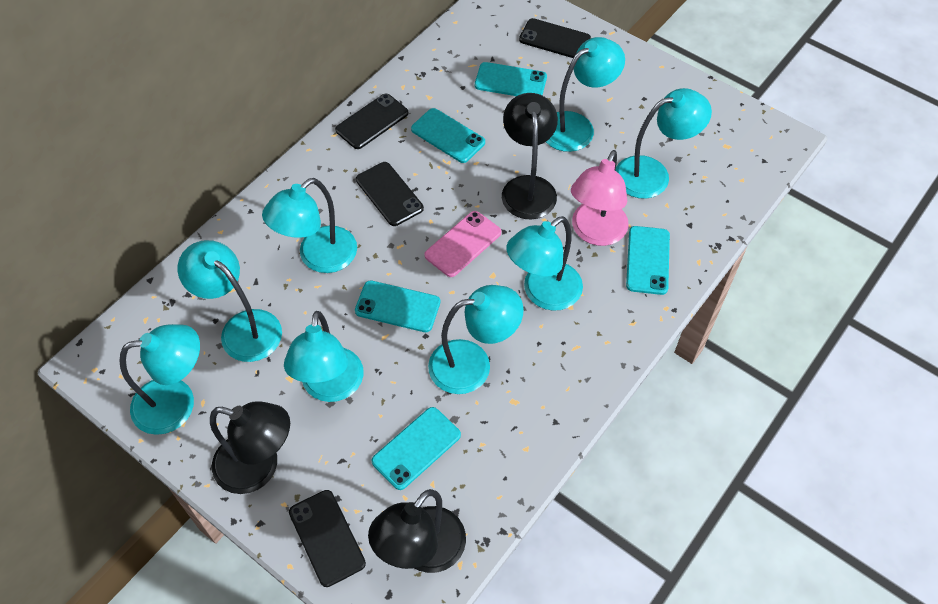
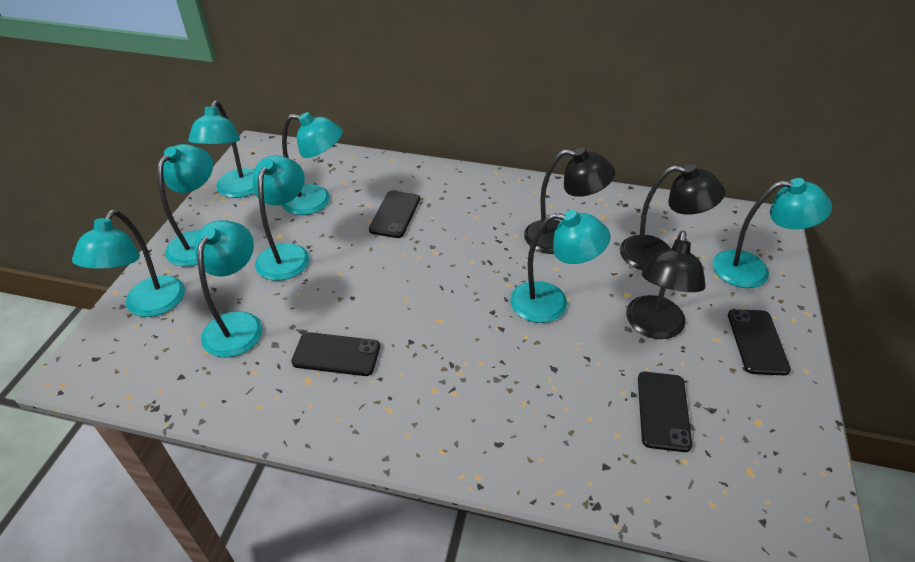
pink lamp: [571,150,629,246] = 1 -> none = 0
pink phone: [424,211,501,277] = 1 -> none = 0
turquoise phone: [355,281,440,332] [372,407,461,490] [411,108,485,163] [475,62,547,96] [626,226,670,295] = 5 -> none = 0

